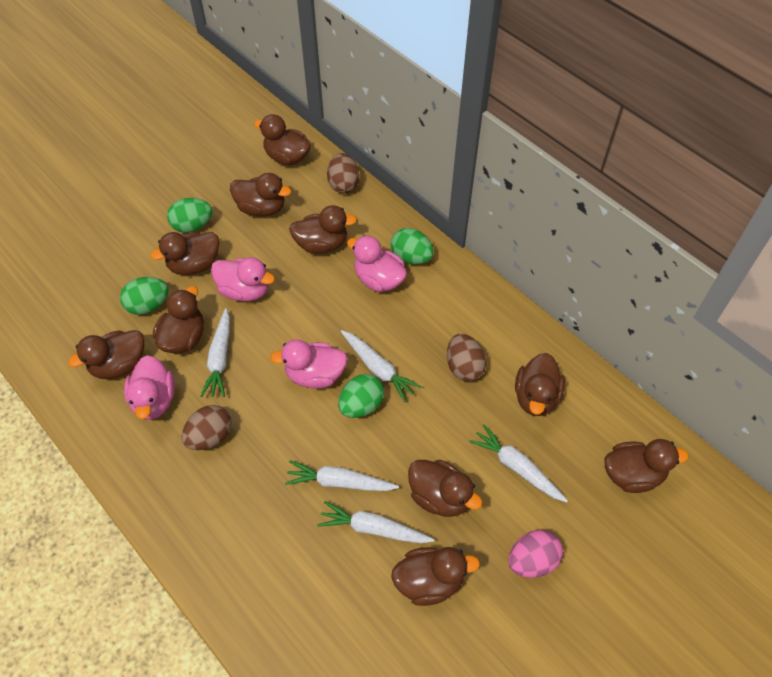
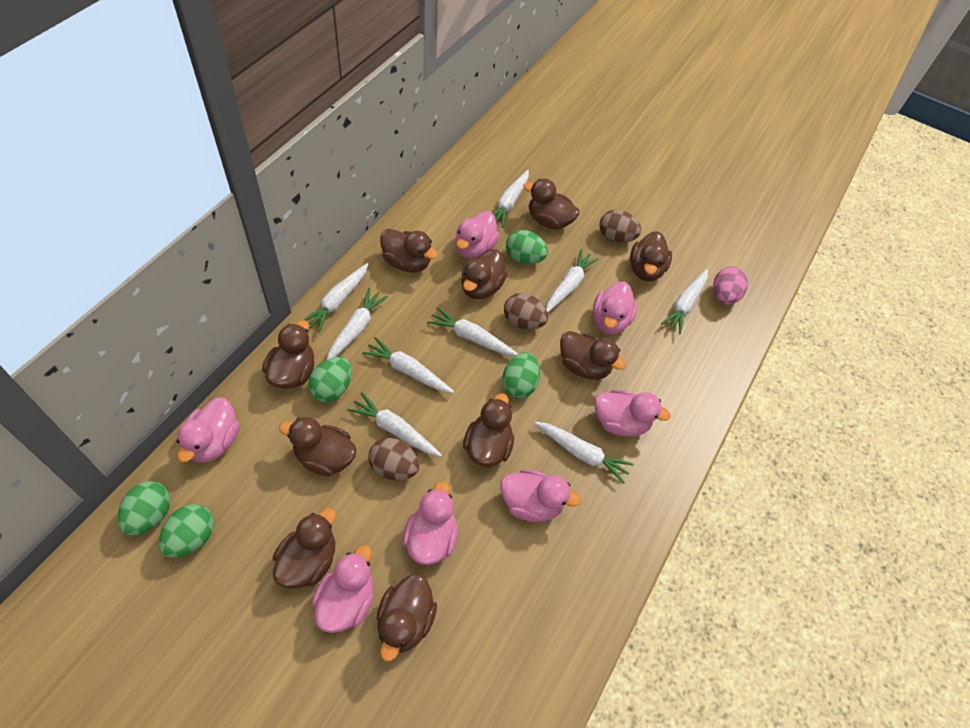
green egg: [120,277,169,315] [167,198,212,233] [338,374,384,418] [391,228,434,264] = 4 -> [117,481,170,536] [159,504,214,558] [308,357,352,402] [502,352,540,398] [506,230,548,264] = 5
pink duck: [124,355,175,420] [211,257,275,301] [270,339,347,389] [347,235,407,292] = 4 -> [176,397,240,463] [312,545,374,633] [402,481,458,565] [455,211,500,259] [500,469,581,522] [593,282,638,334] [595,389,671,436] = 7
white carrot: [201,308,230,397] [285,460,399,491] [317,501,435,543] [341,330,421,402] [469,424,568,502] = 5 -> [304,263,368,333] [327,288,388,359] [347,393,442,457] [362,337,454,393] [427,307,518,356] [492,170,529,228] [534,422,634,484] [546,249,599,312] [661,269,708,334] = 9

